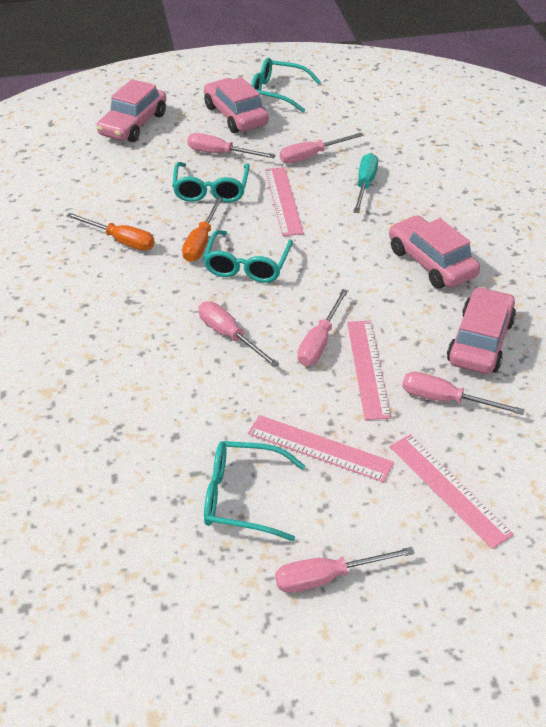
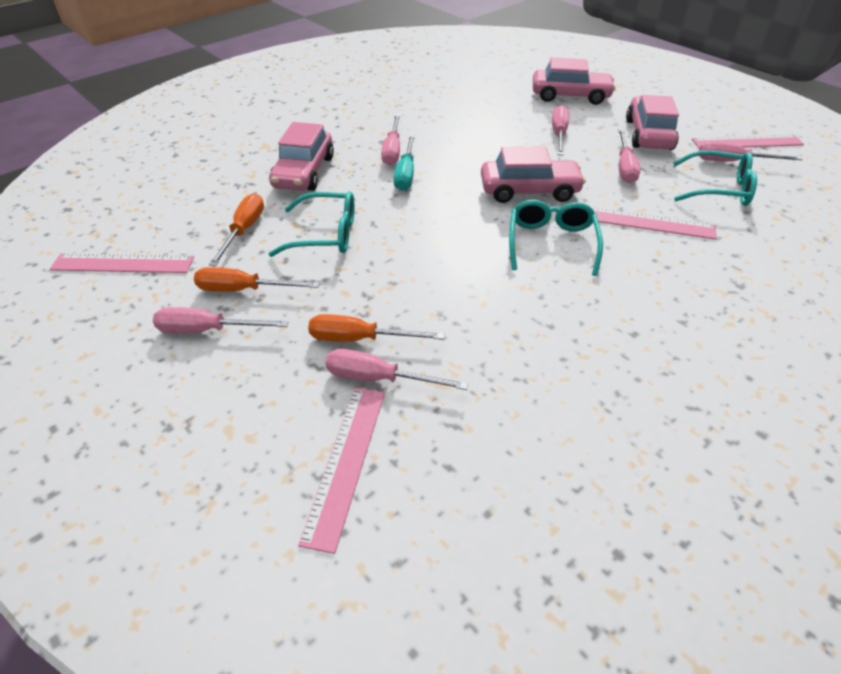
orange screwdriver: [66,213,155,251] [182,197,223,262] = 2 -> [194,267,319,292] [209,193,264,267] [308,314,445,342] = 3
turquoise glasses: [172,162,250,203] [203,230,293,283] [204,441,305,541] [251,58,321,112] = 4 -> [269,191,354,257] [509,200,603,276] [673,150,757,206] = 3

